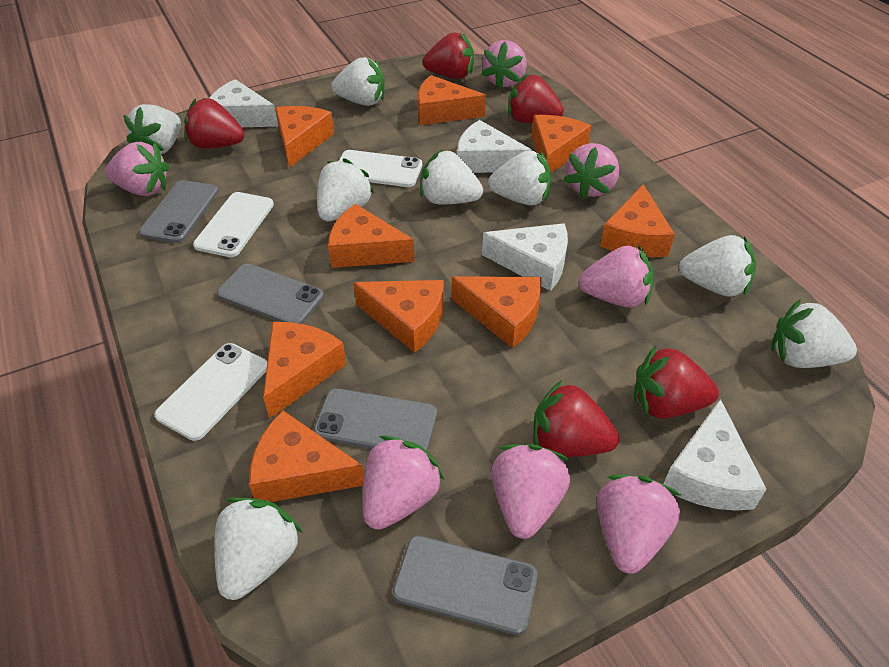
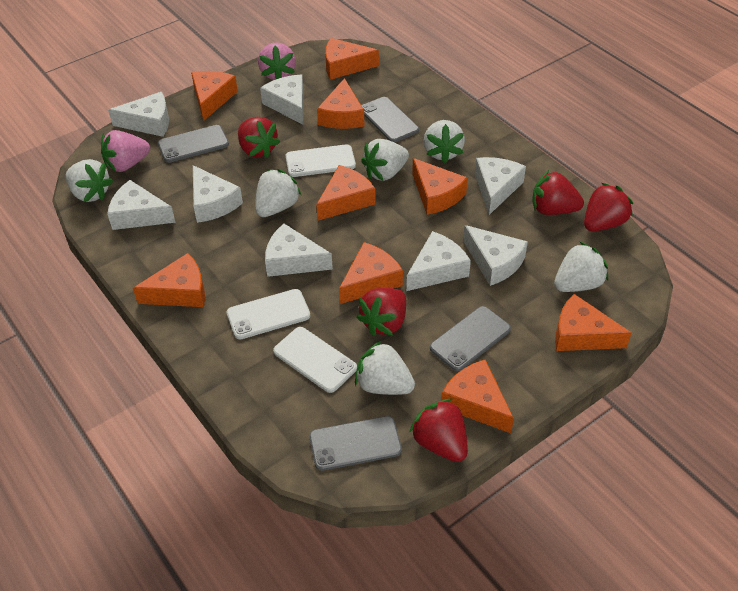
pink strawberry: [105,142,169,196] [363,436,444,530] [482,40,526,89] [491,444,570,539] [564,143,619,199] [578,245,654,308] [597,475,681,574] = 7 -> [101,130,150,172] [258,43,296,80] = 2
white cheese: [210,79,278,127] [457,120,532,173] [482,223,568,291] [664,399,767,511] = 4 -> [107,180,175,230] [108,92,169,137] [193,165,243,223] [260,75,304,125] [265,224,333,277] [406,231,471,291] [463,225,528,286] [475,157,526,215] = 8
white strawberry: [123,104,181,154] [214,497,303,600] [317,158,375,221] [331,57,385,106] [420,149,483,205] [488,150,552,206] [679,235,756,297] [771,299,857,368] = 8 -> [66,159,113,202] [255,169,301,217] [355,340,415,395] [361,139,409,181] [424,120,465,164] [554,242,608,292] = 6

